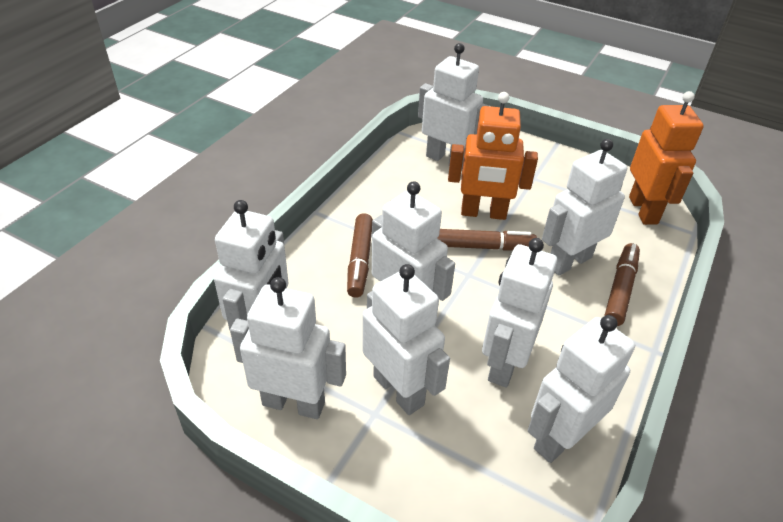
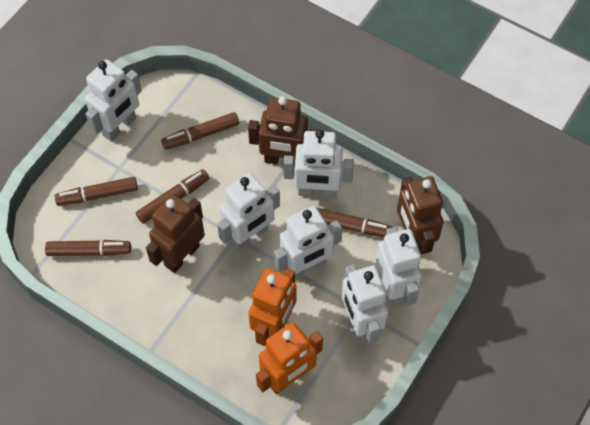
brown marker: [347,213,373,298] [437,229,537,251] [604,243,640,326] = 3 -> [45,240,131,256] [55,177,138,206] [136,169,209,224] [161,112,239,150] [317,208,392,237] = 5
brown robot: none = 0 -> [146,194,205,273] [248,96,317,167] [397,176,444,254] = 3
white robot: [214,200,289,330] [230,277,346,419] [362,264,450,415] [372,181,455,301] [418,43,489,169] [482,238,557,388] [528,315,635,463] [542,139,627,276] = 8 -> [85,59,142,142] [217,173,280,250] [274,206,342,278] [283,130,354,198] [341,264,388,344] [376,227,422,307] = 6

